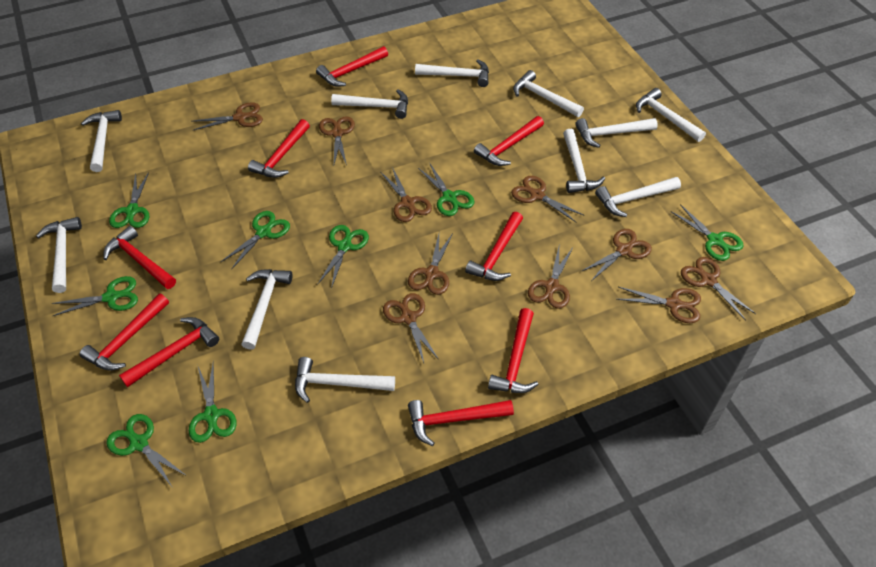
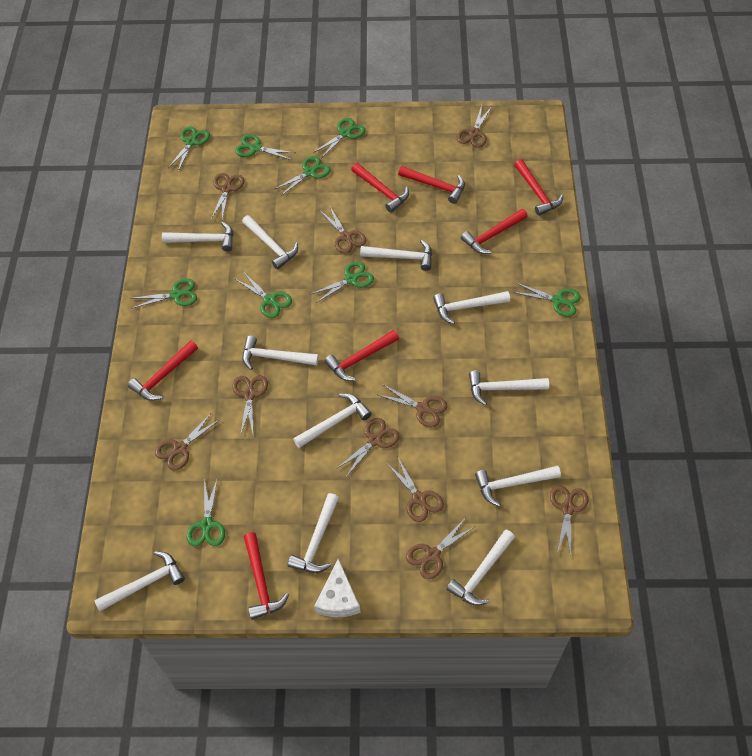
green scissors: [51,276,138,316] [107,414,187,488] [109,172,149,228] [189,363,237,443] [221,211,290,270] [317,225,369,289] [418,162,475,216] [670,204,744,261] = 8 -> [130,279,197,308] [168,127,210,171] [187,477,225,546] [235,134,295,160] [235,273,292,318] [275,156,331,196] [311,261,374,303] [313,118,366,157] [513,283,581,317] = 9
red hammer: [80,294,169,371] [103,226,176,289] [119,317,219,387] [248,119,310,178] [316,46,388,87] [408,400,514,446] [465,212,523,281] [474,116,544,166] [488,308,539,393] = 9 -> [128,340,198,401] [244,532,289,620] [325,330,399,381] [351,163,409,213] [398,166,465,204] [461,209,528,254] [514,159,563,216] = 7
white cheese: none = 0 -> [314,559,360,617] = 1

